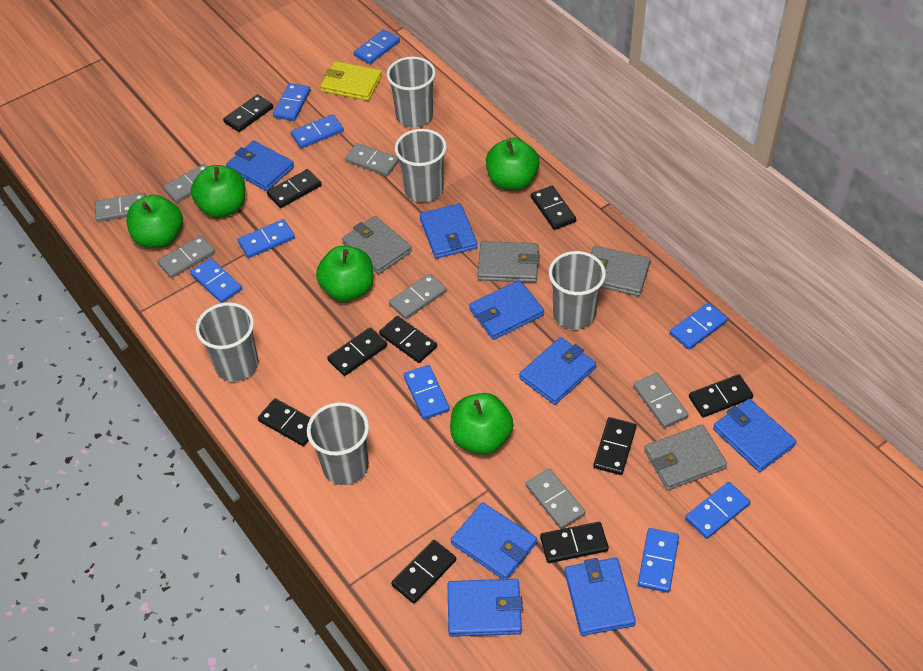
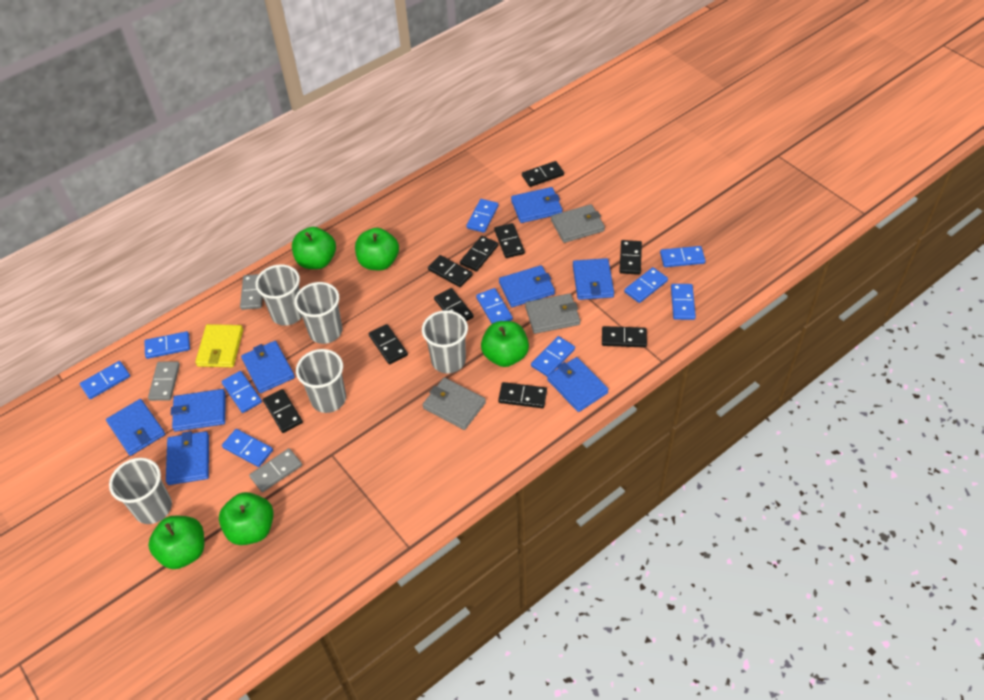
blue domino: [190,258,242,303] [238,219,295,258] [273,83,311,121] [291,114,344,148] [354,29,400,64] [404,365,450,419] [638,528,679,593] [670,302,728,350] [685,482,750,539] = 9 -> [80,361,130,399] [144,331,190,359] [221,371,262,413] [222,429,273,467] [466,199,499,233] [476,288,513,324] [531,336,575,376] [624,267,668,303] [660,246,705,267] [671,284,696,320] = 10
grey domino: [95,193,146,222] [157,235,215,278] [163,164,208,203] [345,143,399,176] [389,274,446,319] [526,468,585,529] [633,373,688,428] = 7 -> [148,361,180,401] [240,274,263,310] [249,448,302,492] = 3
grey wallet: [342,216,412,274] [478,241,540,283] [591,246,651,296] [644,424,727,490] = 4 -> [422,377,486,430] [525,293,580,334] [551,204,605,243] = 3

